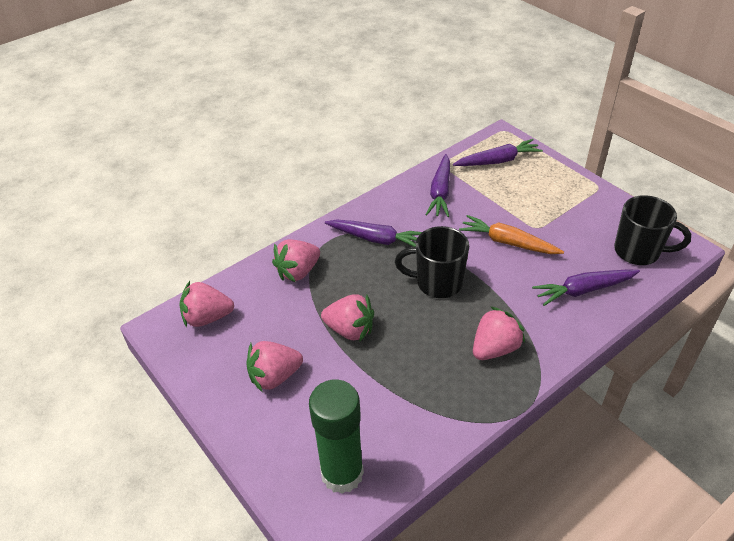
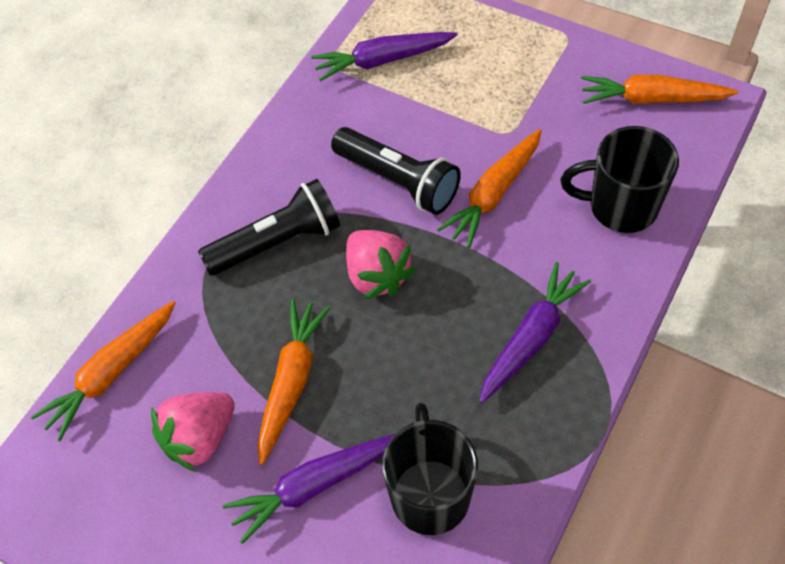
black flashlight: none = 0 -> [198,179,340,276] [331,127,461,215] = 2
green glue stick: [309,379,364,494] = 1 -> none = 0
orange carrot: [459,215,564,254] = 1 -> [31,301,176,441] [258,299,331,465] [437,129,542,248] [581,75,739,104] = 4
pink strawberry: [179,281,234,327] [246,341,303,393] [272,239,320,282] [321,294,374,342] [473,306,525,360] = 5 -> [151,392,235,472] [346,230,416,300] = 2
purple carrot: [325,220,422,247] [425,154,450,217] [453,139,543,166] [532,269,640,306] = 4 -> [223,434,395,544] [311,32,458,82] [479,262,591,404] = 3

